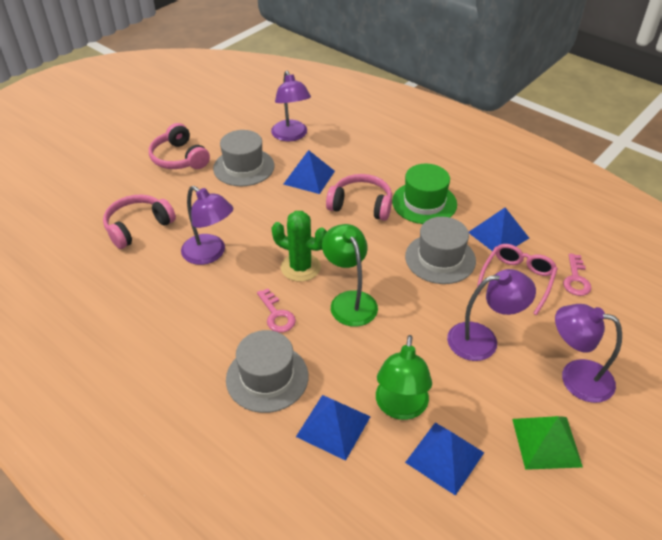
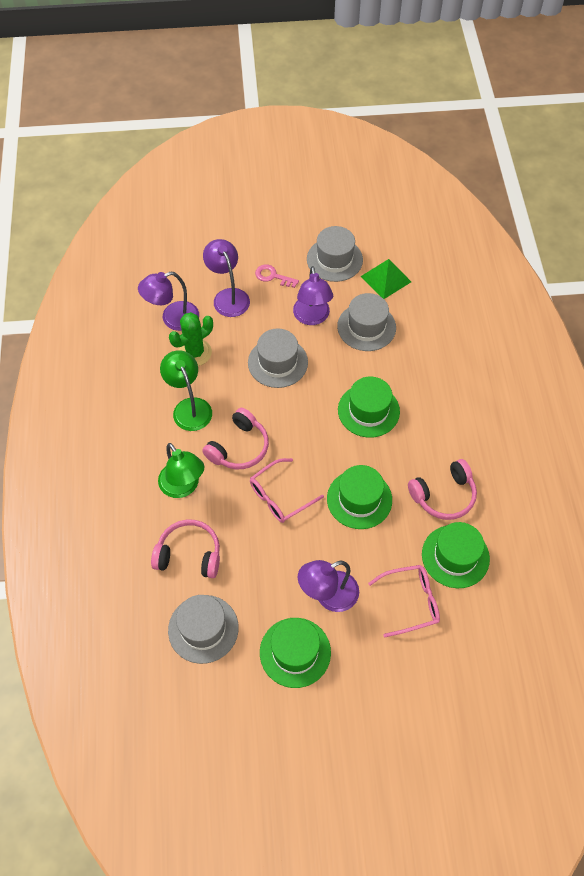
blue pyramid: [283,150,335,194] [296,395,371,461] [405,423,484,496] [469,207,529,251] = 4 -> none = 0
green hat: [392,164,457,224] = 1 -> [260,618,331,688] [327,465,392,529] [338,376,400,438] [422,522,490,588] = 4
grey hat: [213,130,274,186] [226,330,308,413] [405,217,476,284] = 3 -> [168,595,239,664] [248,328,308,388] [307,226,363,282] [337,293,396,351] = 4
pink glasses: [477,244,558,315] = 1 -> [250,458,324,523] [368,565,440,637] = 2
pink key: [257,289,296,333] [563,254,592,296] = 2 -> [255,264,299,288] = 1

